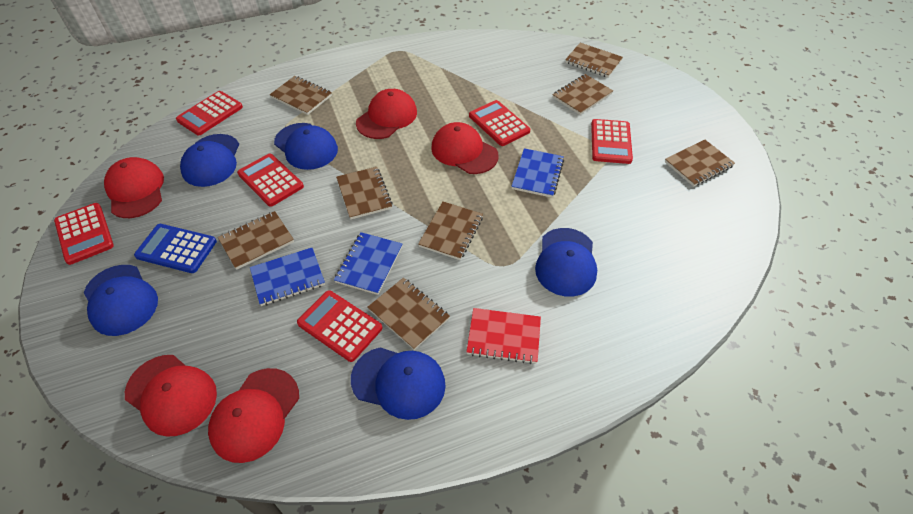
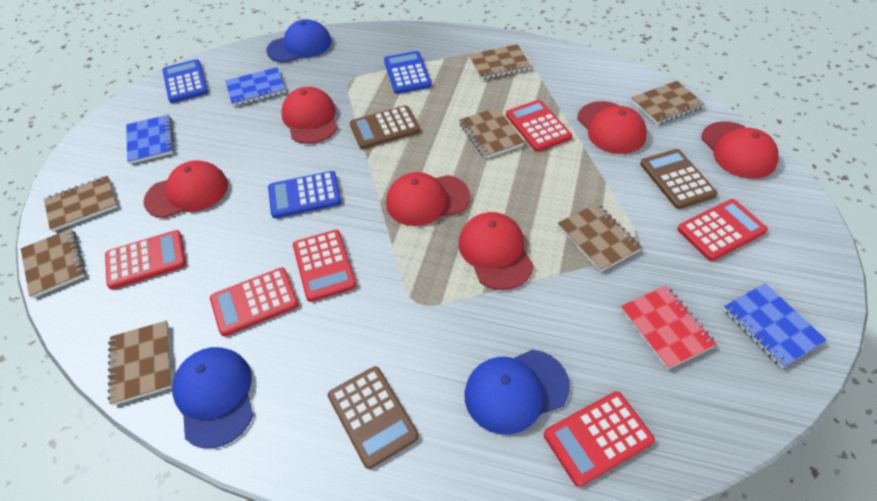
blue calculator: [134,224,217,273] = 1 -> [163,59,208,103] [268,171,341,218] [384,51,432,94] = 3
blue cap: [83,265,158,336] [180,134,239,187] [274,123,338,170] [351,347,446,420] [535,228,597,297] = 5 -> [172,347,253,449] [266,19,332,63] [465,350,570,434] = 3
brown calculator: none = 0 -> [328,366,419,469] [350,105,420,149] [640,149,717,209] = 3
brown notebook: [218,211,294,270] [270,76,332,115] [336,167,393,219] [368,278,450,350] [418,202,483,260] [553,74,613,115] [565,43,623,77] [665,140,735,187] = 8 -> [21,228,86,298] [44,176,117,232] [107,321,172,405] [459,108,525,159] [469,44,531,80] [558,203,642,272] [631,81,705,125] = 7
red cap: [104,157,164,218] [125,355,217,437] [208,368,299,463] [356,89,417,139] [431,122,499,174] = 5 -> [144,160,228,218] [281,87,338,144] [386,172,470,226] [459,212,534,290] [577,101,647,154] [701,121,779,179] = 6

